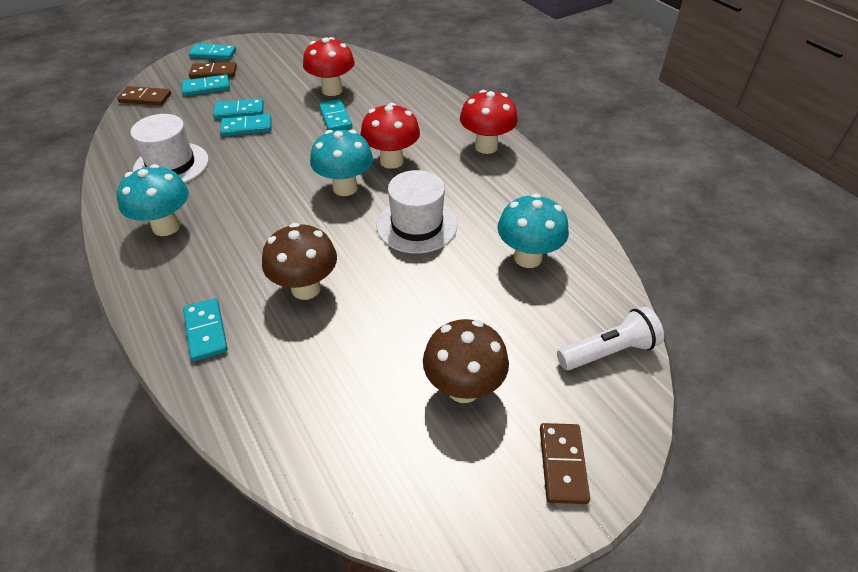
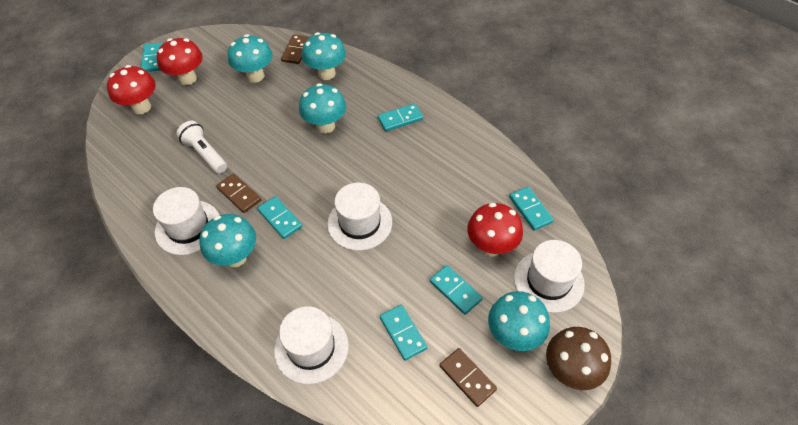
brown mushroom: [262,223,337,300] [423,319,509,403] = 2 -> [546,327,611,390] = 1
turquoise mushroom: [117,164,189,236] [310,130,373,196] [497,194,569,268] = 3 -> [200,214,256,267] [228,34,272,83] [299,83,346,134] [302,32,346,80] [488,291,550,351] = 5
white hat: [130,114,209,183] [377,170,457,254] = 2 -> [153,187,219,255] [274,306,349,384] [327,183,392,251] [514,240,585,313] = 4

